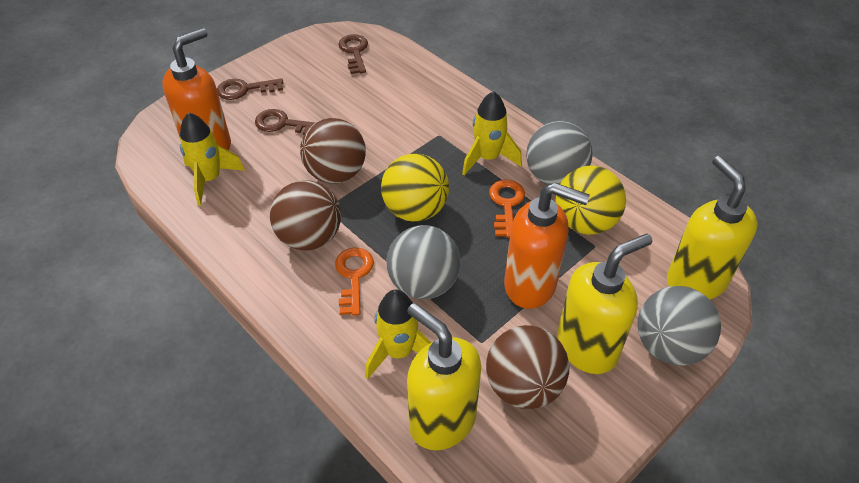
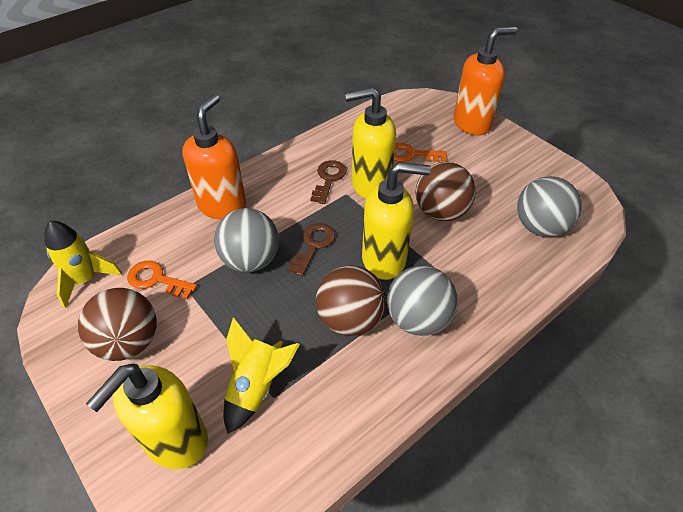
brown key: [217,78,283,100] [255,109,315,135] [338,34,368,74] = 3 -> [287,223,335,276] [310,160,347,204] = 2
yellow ball: [381,154,449,222] [555,166,626,235] = 2 -> none = 0
yellow rocket: [180,113,245,205] [365,289,431,379] [462,91,522,175] = 3 -> [44,221,122,308] [223,317,300,434] = 2

